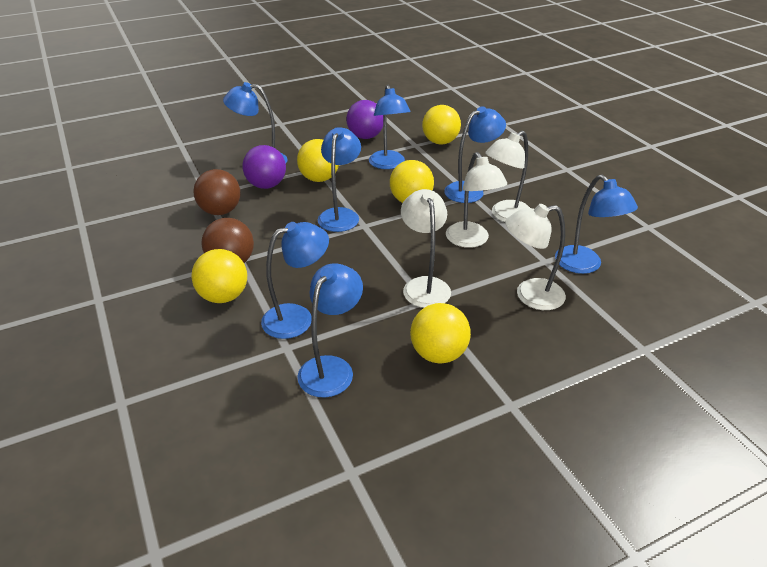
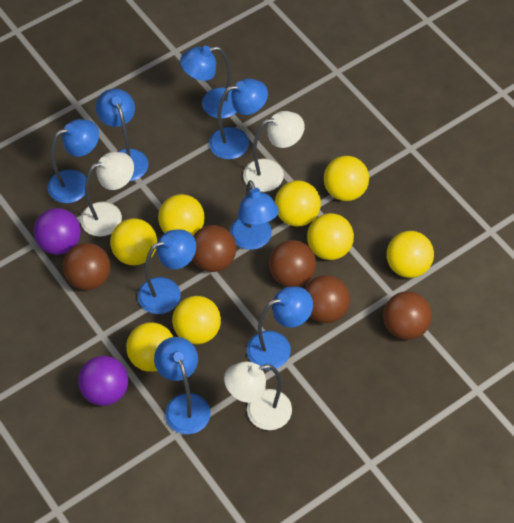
blue lamp: [223,82,288,163] [261,222,329,339] [297,263,363,398] [318,127,361,232] [369,85,410,169] [444,106,506,203] [555,174,638,274] = 7 -> [48,119,99,203] [96,89,148,182] [138,229,196,314] [154,337,211,434] [180,46,237,119] [209,79,268,159] [230,180,279,250] [247,287,313,370] = 8
brown ball: [193,169,240,215] [201,218,254,263] = 2 -> [63,243,110,290] [192,225,236,272] [269,240,316,287] [304,275,350,323] [383,291,432,340] = 5
white lamp: [401,189,451,308] [446,152,507,248] [485,131,530,222] [505,204,566,310] = 4 -> [80,152,134,237] [224,361,292,430] [243,111,305,192] = 3
yellow ball: [191,249,247,303] [297,139,339,182] [390,160,434,203] [410,303,471,363] [422,105,461,145] = 5 -> [110,218,157,265] [126,322,173,372] [158,194,205,235] [172,296,221,344] [275,180,321,227] [307,213,354,260] [324,156,369,201] [387,231,434,278] = 8

